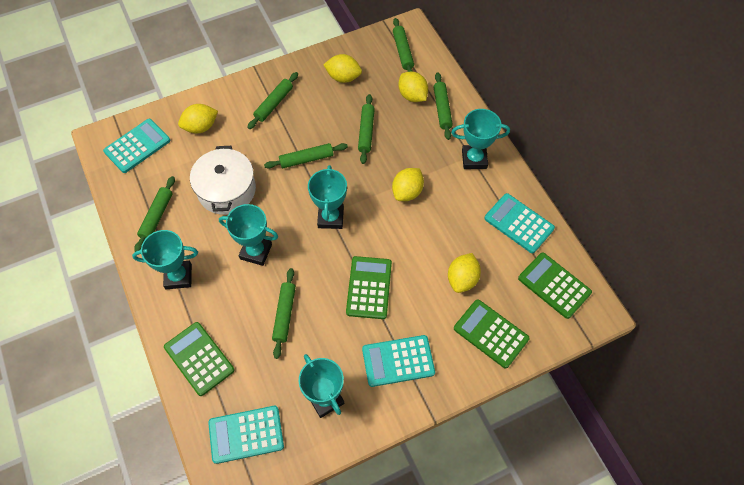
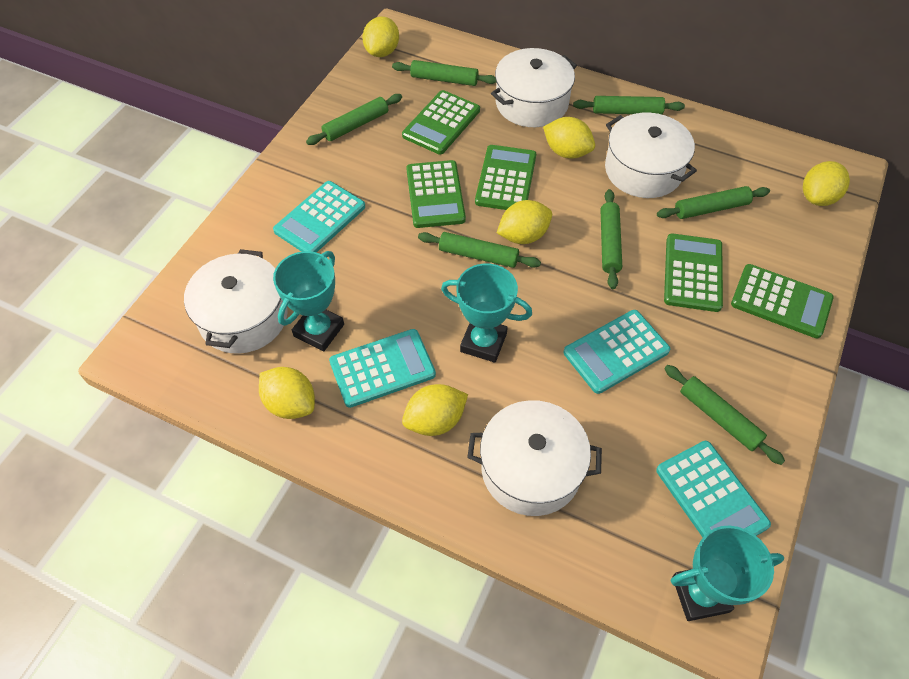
green calculator: [164,322,235,396] [346,256,392,319] [454,299,530,368] [518,252,592,319] = 4 -> [402,90,480,155] [406,160,466,228] [475,145,536,210] [664,233,723,312] [731,264,834,339] = 5
turquoise trophy: [132,230,198,289] [219,204,278,266] [299,354,344,418] [308,165,347,229] [451,109,510,169] = 5 -> [273,251,344,351] [441,263,532,363] [670,525,784,621] = 3
white pot: [190,146,256,215] = 1 -> [184,249,288,354] [467,400,602,516] [491,48,577,127] [605,113,697,198] = 4
yellow lemon: [178,104,218,133] [323,54,362,83] [392,168,424,201] [398,71,428,102] [448,253,481,293] = 5 -> [259,367,315,419] [362,16,399,57] [402,384,468,436] [497,200,552,244] [543,117,595,159] [803,161,850,206] = 6

